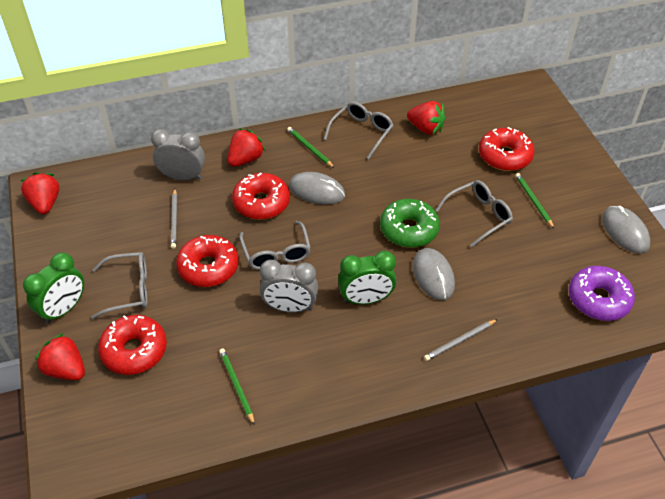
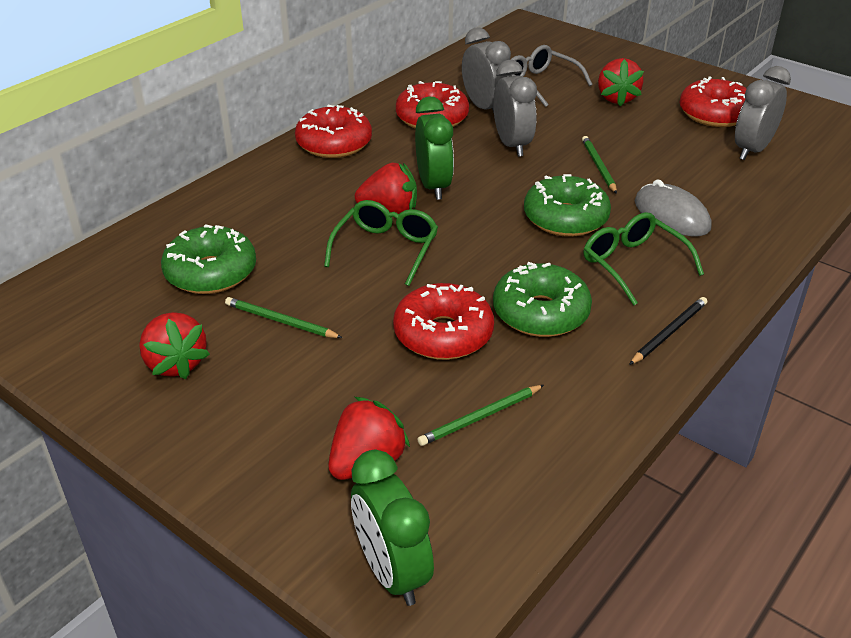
black pencil: none = 0 -> [629,297,707,365] = 1
green donut: [380,199,440,248] = 1 -> [161,224,256,294] [493,262,592,337] [524,174,611,237] = 3
green glasses: none = 0 -> [324,200,438,286] [583,212,704,305] = 2
grey clock: [151,129,205,180] [259,260,318,313] = 2 -> [462,27,512,113] [493,60,537,157] [735,66,791,160] = 3
grey glasses: [91,252,147,319] [239,221,311,270] [324,102,394,159] [435,180,513,247] = 4 -> [510,45,592,107] = 1
grey mouse: [289,172,345,205] [413,248,455,300] [602,206,650,253] = 3 -> [635,179,711,236] = 1
grey pencil: [171,189,177,249] [424,319,498,361] = 2 -> none = 0
purple donut: [569,266,635,321] = 1 -> none = 0

